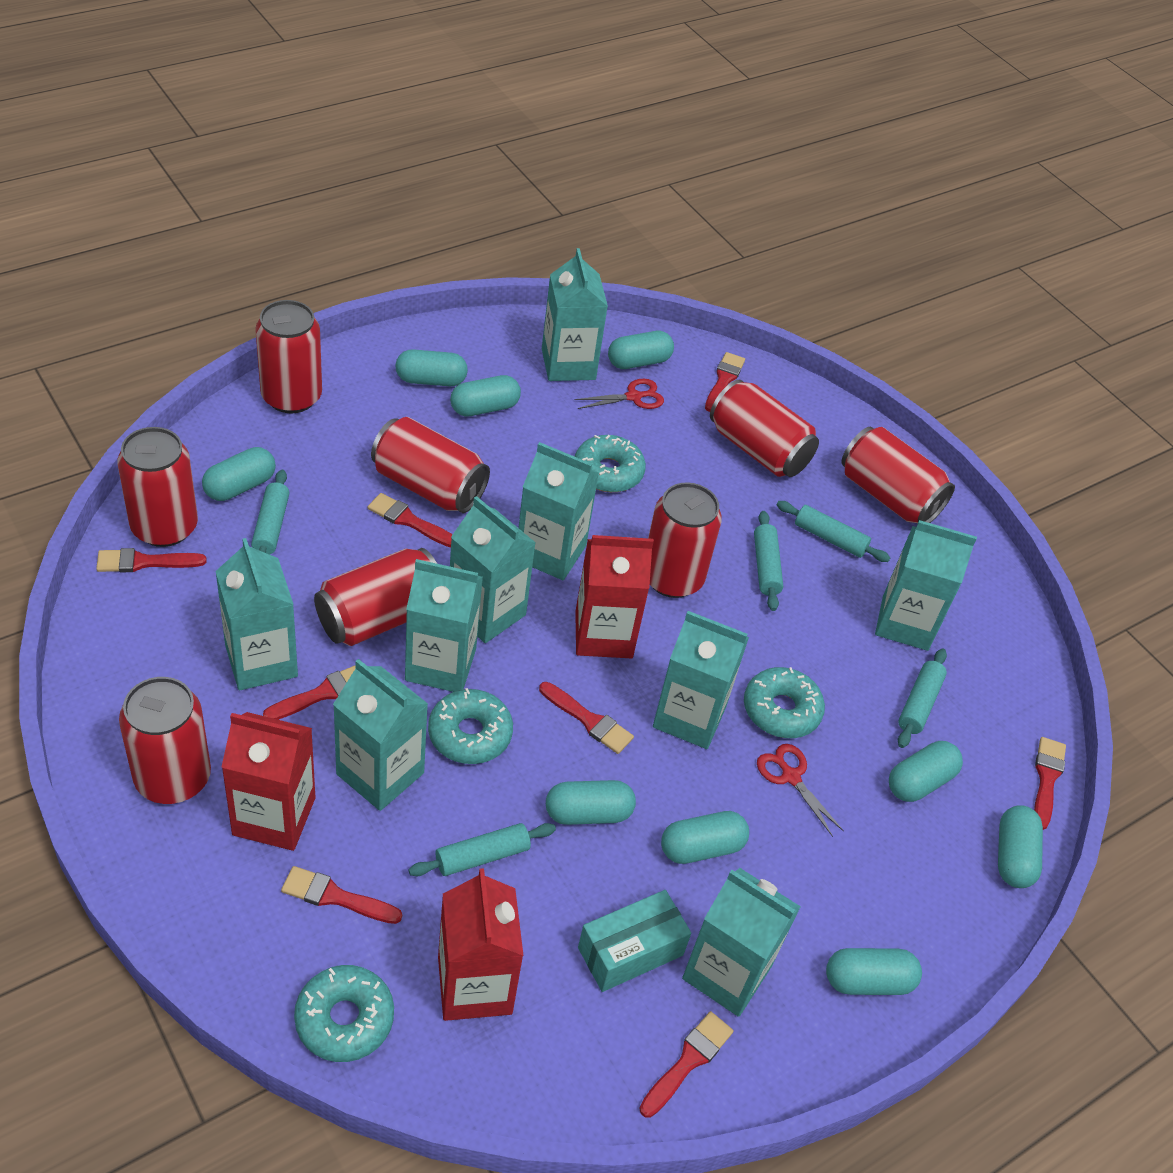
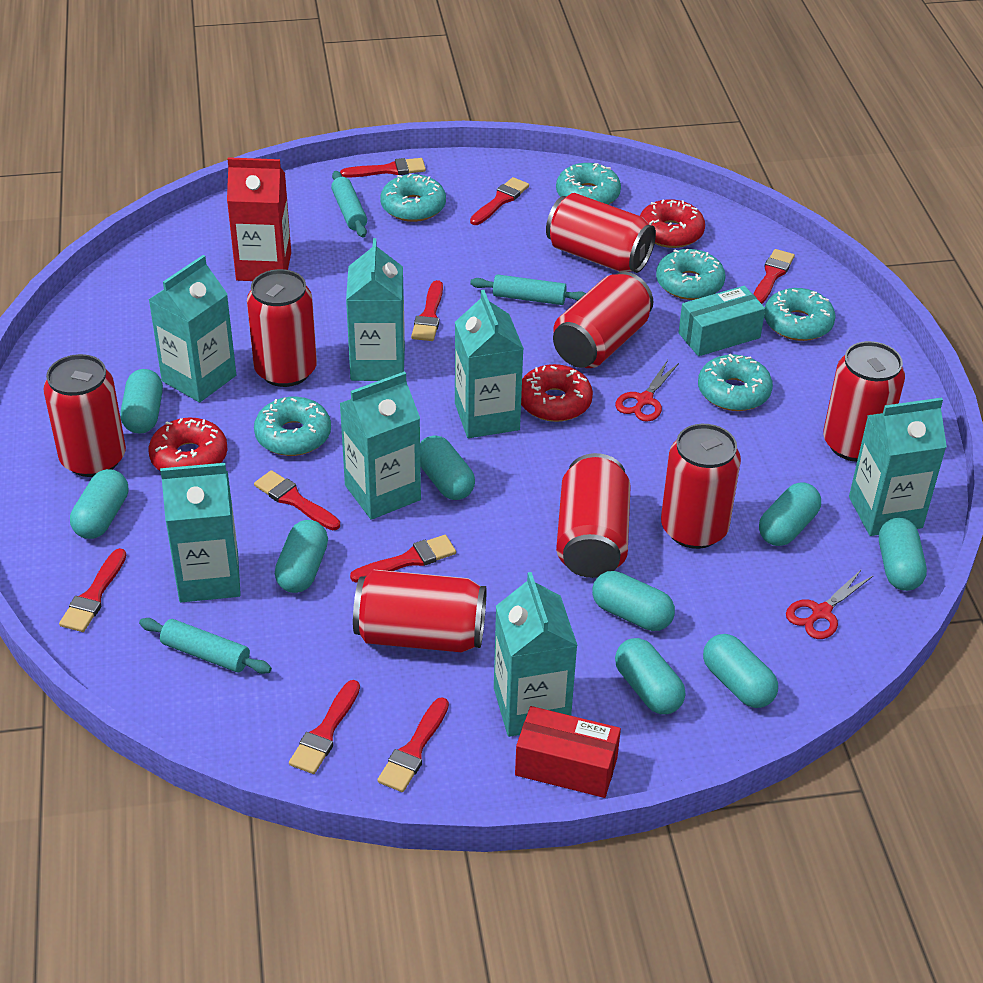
red box: none = 0 -> [515,706,621,798] = 1
red brush: [96,548,207,572] [263,665,356,720] [281,866,402,924] [367,493,453,547] [539,682,634,754] [639,1011,734,1118] [705,352,745,412] [1034,737,1066,830] = 8 -> [59,548,126,632] [254,470,340,530] [289,680,360,774] [340,158,426,178] [350,535,456,583] [377,697,449,792] [411,280,443,341] [470,177,529,225] [753,249,795,304] = 9
red carton: [222,712,315,851] [438,868,524,1021] [575,535,654,658] = 3 -> [227,157,291,281] = 1
red donut: none = 0 -> [149,417,228,471] [521,364,593,422] [640,199,705,248] = 3
turquoise carton: [215,538,298,690] [333,659,428,811] [405,559,483,692] [450,496,536,643] [518,442,599,580] [542,248,608,381] [653,611,749,749] [682,868,801,1017] [875,520,977,651] = 9 -> [149,255,236,402] [160,463,241,602] [340,371,421,520] [346,238,405,381] [455,290,524,438] [494,572,578,737] [849,398,947,536] = 7
turquoise donut: [294,965,394,1062] [428,688,513,764] [575,435,646,492] [744,667,825,738] = 4 -> [254,397,331,456] [380,174,446,222] [556,163,621,205] [656,248,725,300] [698,354,773,411] [764,288,836,341] = 6
turquoise rolling pin: [251,470,289,555] [408,823,556,876] [754,511,783,611] [776,501,890,562] [898,648,947,748] = 5 -> [139,618,272,674] [331,171,367,238] [470,274,586,305] = 3

